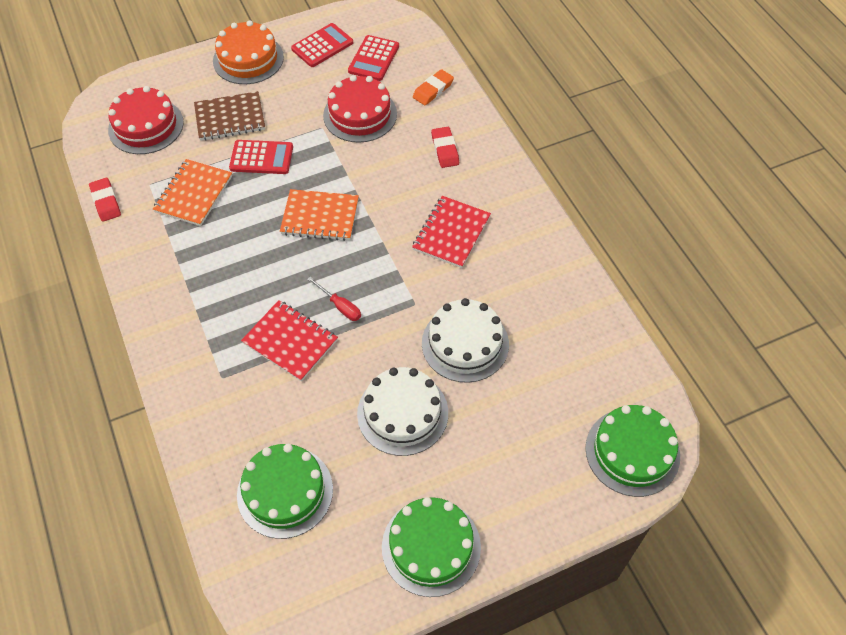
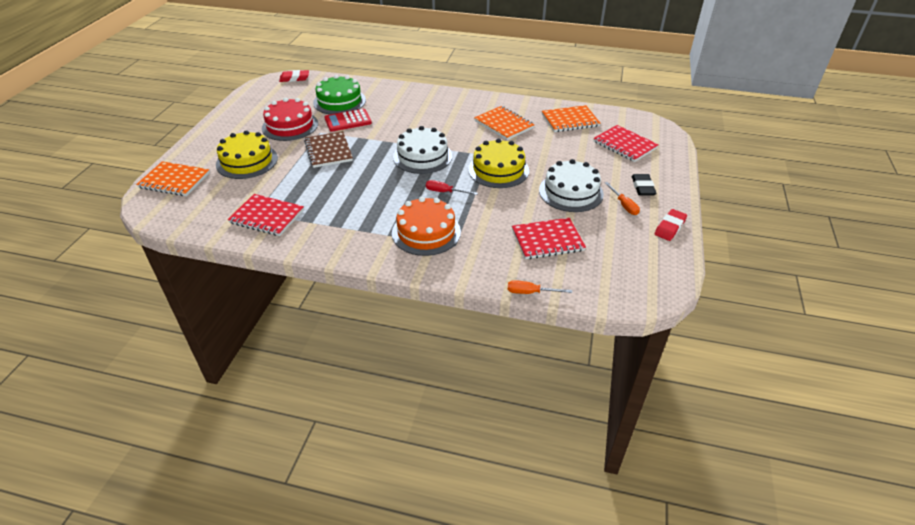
black eraser: none = 0 -> [632,174,656,196] = 1
green cake: [237,444,333,539] [382,497,481,597] [585,405,680,497] = 3 -> [313,75,366,114] = 1
orange eraser: [413,69,454,105] = 1 -> none = 0
orange notebook: [153,159,232,226] [280,189,359,241] = 2 -> [136,161,210,196] [474,106,535,140] [542,105,600,132] = 3
orange screwdriver: none = 0 -> [508,280,572,294] [605,182,640,215] = 2
red cake: [108,86,184,154] [323,75,397,143] = 2 -> [262,98,318,141] = 1
red calculator: [229,140,293,174] [291,23,353,67] [348,35,399,81] = 3 -> [325,109,372,132] = 1
red notebook: [241,300,338,382] [412,196,491,268] = 2 -> [228,194,304,236] [512,218,586,259] [593,125,659,162] = 3
yellow cake: none = 0 -> [216,130,278,179] [468,138,529,188] = 2

